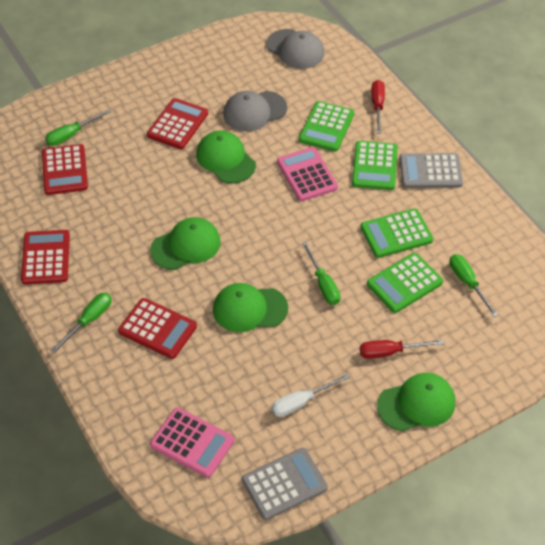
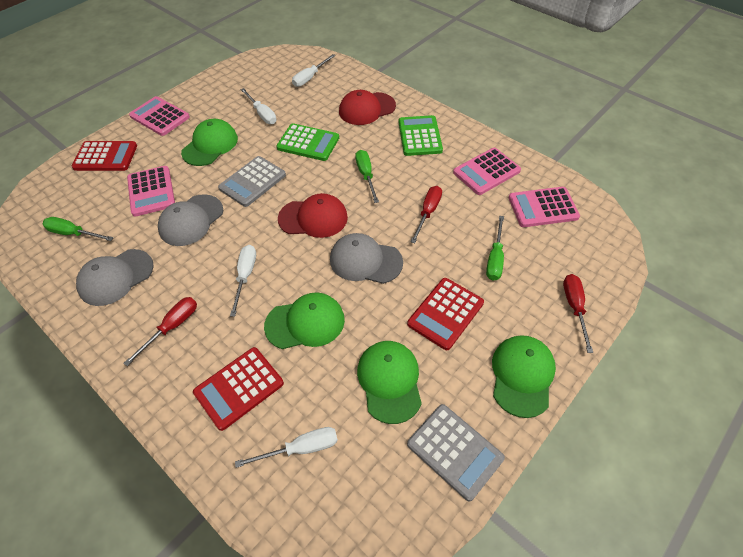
green calculator: [299,101,354,152] [352,141,398,190] [360,208,433,258] [367,253,443,313] = 4 -> [277,124,339,161] [399,115,443,156] = 2
green screwdriver: [45,109,111,146] [51,293,112,353] [302,242,341,305] [450,254,498,317] = 4 -> [43,217,114,241] [355,150,379,203] [486,216,504,281] = 3
grey cap: [223,91,287,131] [266,29,324,69] = 2 -> [76,249,153,306] [158,194,223,246] [330,233,403,284] = 3
pink calculator: [150,407,234,478] [277,147,338,201] = 2 -> [127,166,175,217] [129,96,190,136] [453,148,521,195] [509,187,580,227] = 4
red calculator: [21,230,70,284] [42,144,88,195] [118,298,197,359] [147,98,208,149] = 4 -> [71,141,137,171] [193,347,284,431] [407,278,484,350] = 3
red cap: none = 0 -> [278,193,348,238] [339,90,396,125] = 2
red screwdriver: [360,340,444,359] [371,80,385,134] = 2 -> [124,297,197,366] [411,186,442,243] [563,274,593,353] = 3
white screwdriver: [271,374,350,417] = 1 -> [230,245,256,317] [235,427,338,468] [241,88,276,124] [292,54,336,87] = 4

